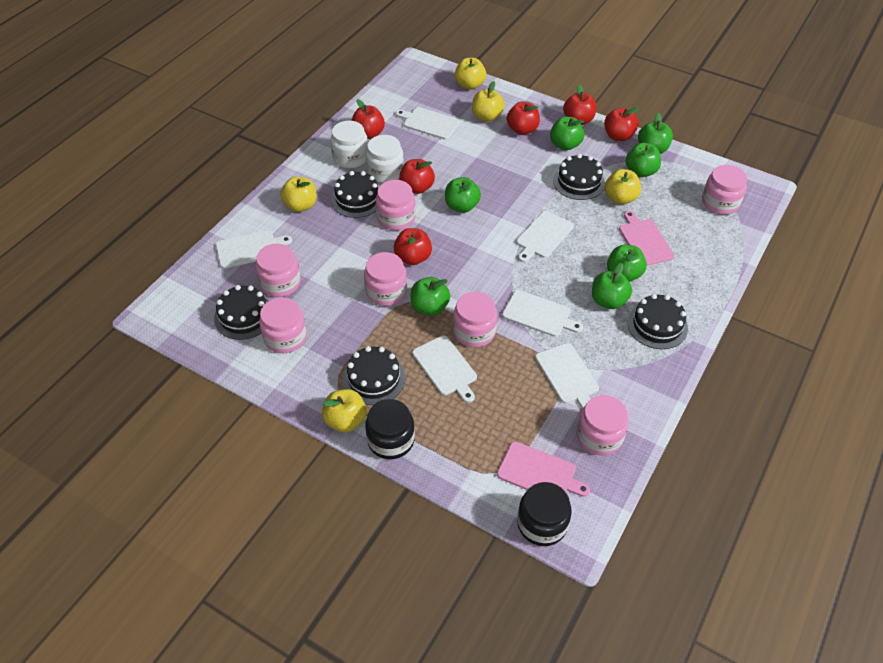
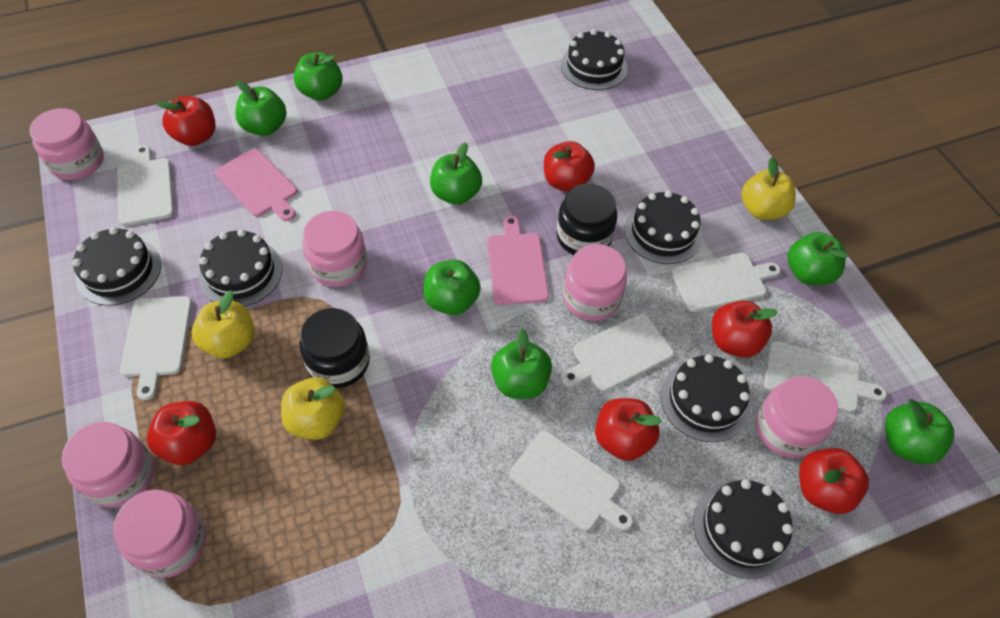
black cake: [214,285,268,340] [331,171,379,218] [343,346,405,405] [553,154,605,200] [627,294,688,349] = 5 -> [72,227,161,306] [199,229,283,306] [561,29,628,90] [624,191,702,264] [661,354,750,442] [693,479,793,579] = 6
pink jar: [256,244,301,297] [259,297,307,353] [364,252,407,306] [376,180,416,230] [453,292,497,347] [577,395,629,455] [702,165,747,215] = 7 -> [29,108,104,180] [62,422,154,508] [113,490,206,578] [302,211,367,287] [563,244,627,321] [756,376,838,458] = 6
white jar: [330,121,368,168] [366,135,404,183] = 2 -> none = 0
yellow apple: [280,176,317,212] [322,389,367,432] [455,58,486,90] [472,81,505,122] [605,169,641,204] = 5 -> [192,290,255,359] [281,377,345,440] [741,157,796,220] = 3

